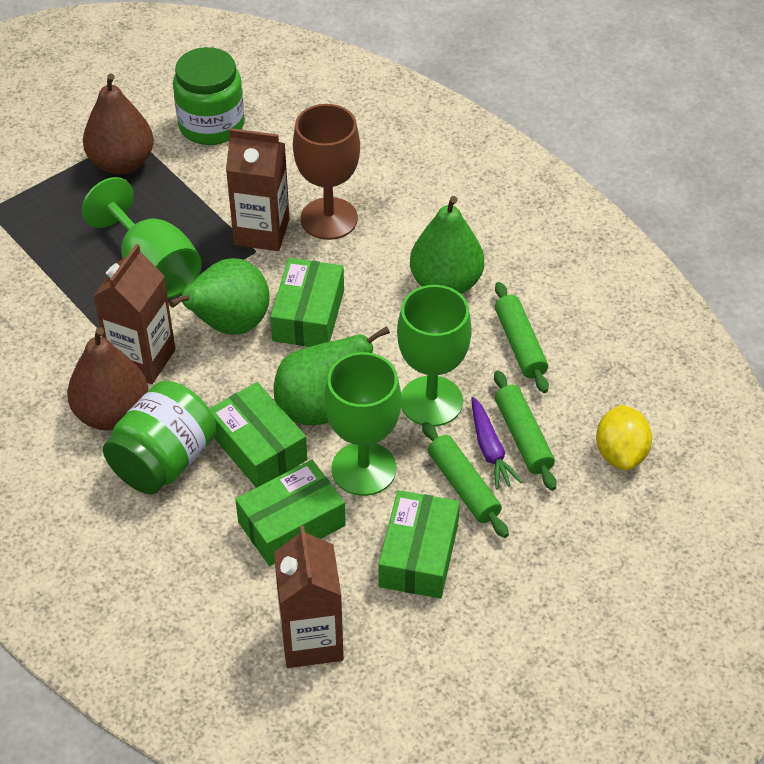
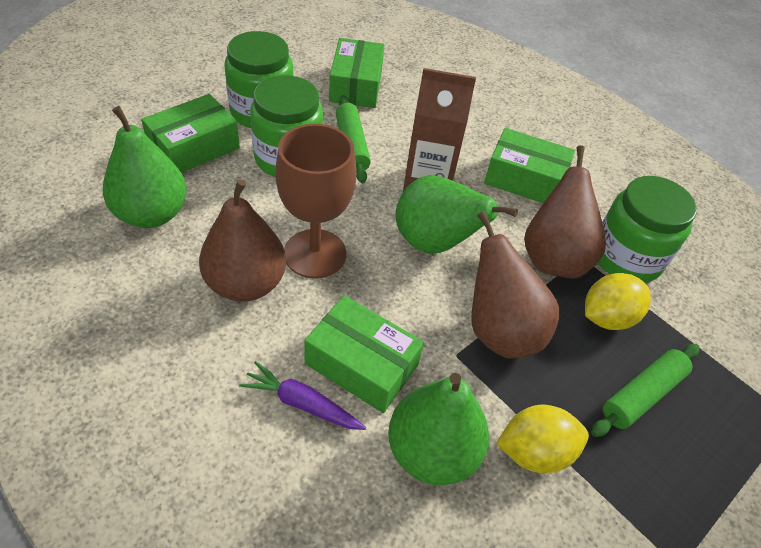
brown carton: [93,244,176,384] [226,128,290,251] [274,526,344,668] = 3 -> [403,68,476,192] = 1
brown pear: [67,327,148,430] [83,73,154,175] = 2 -> [199,180,286,302] [471,211,560,358] [524,145,606,279] = 3
green goblet: [82,177,202,299] [324,352,401,496] [397,285,472,426] = 3 -> none = 0
green jar: [103,381,216,495] [173,47,244,145] = 2 -> [225,31,293,128] [250,75,323,177] [598,176,697,283] = 3
green rolling pin: [422,422,509,538] [494,371,557,491] [495,282,549,393] = 3 -> [336,95,371,183] [591,344,700,437] = 2
yellow lemon: [596,405,652,471] = 1 -> [496,405,589,474] [585,273,651,330] = 2

